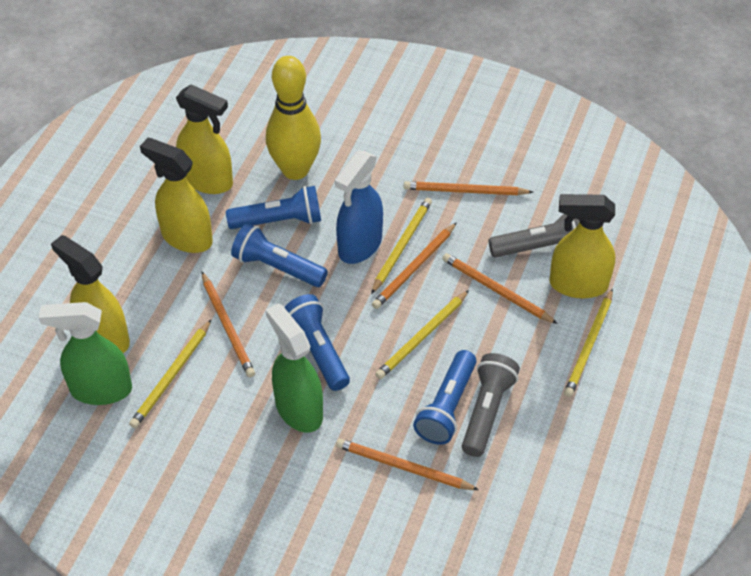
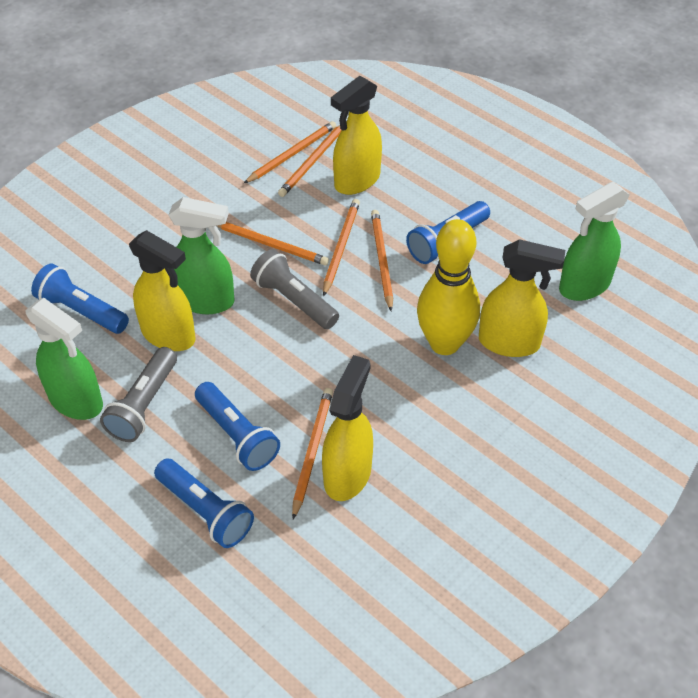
blue spray bottle: [335,151,383,264] = 1 -> none = 0
green spray bottle: [39,302,132,405] [266,303,323,433] = 2 -> [25,298,103,420] [168,197,234,314] [559,182,630,301] = 3
orange pencil: [202,272,255,377] [336,438,479,490] [372,222,457,309] [404,181,533,195] [442,253,558,324] = 5 -> [217,222,329,265] [243,121,336,184] [278,125,342,197] [292,388,333,519] [323,199,360,296] [371,210,393,311] = 6
yellow pencil: [129,319,212,428] [371,198,432,294] [375,290,469,379] [564,288,613,397] = 4 -> none = 0

